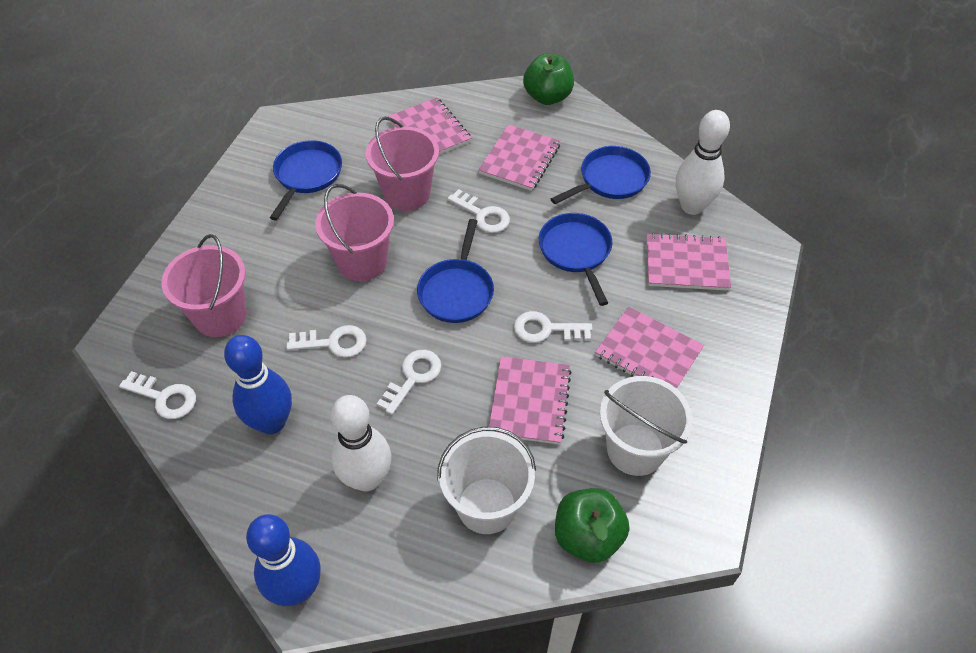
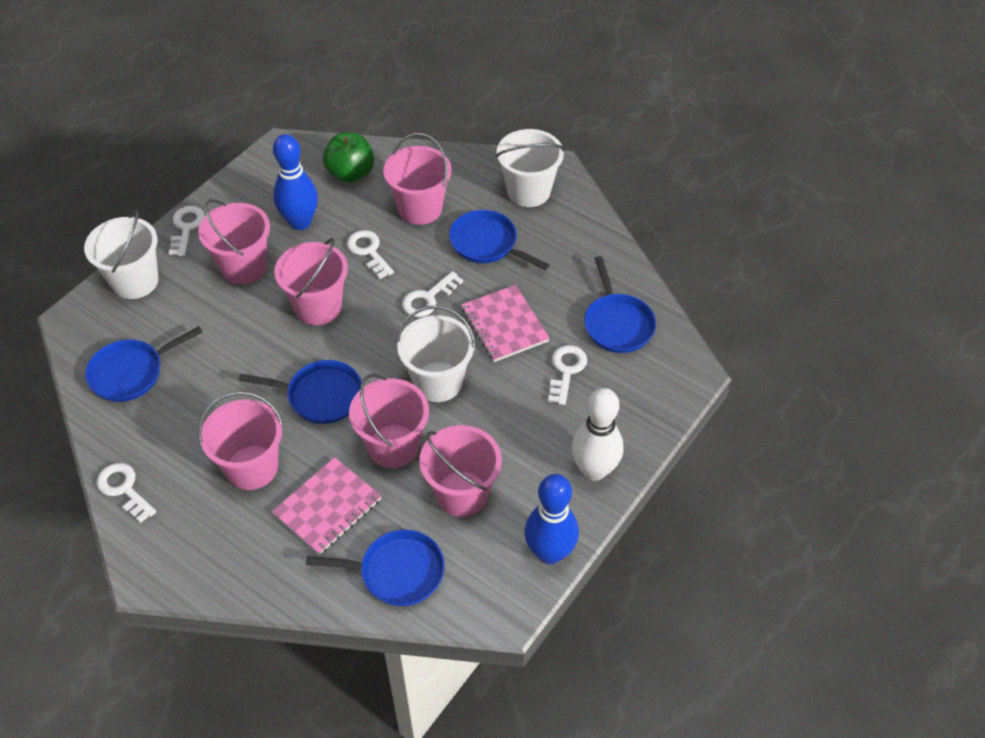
blue pan: [270,140,342,221] [417,219,494,323] [539,213,613,306] [551,146,651,204] = 4 -> [85,326,202,402] [239,360,362,424] [306,530,445,606] [449,210,549,270] [584,256,656,353] = 5
green apple: [523,53,574,105] [555,488,630,563] = 2 -> [323,132,374,183] = 1
pink bucket: [161,234,247,337] [315,184,394,281] [366,116,439,211] = 3 -> [198,199,270,284] [198,391,283,490] [274,238,348,325] [349,374,429,468] [383,133,452,225] [419,425,502,517] = 6
pink notebook: [388,97,471,155] [478,124,561,191] [489,356,572,445] [595,306,704,389] [646,233,731,291] = 5 -> [272,457,382,555] [461,285,550,362] = 2
white bowling pin: [331,395,391,491] [676,110,730,215] = 2 -> [572,388,623,481] = 1
white bucket: [437,427,536,534] [600,376,693,476] = 2 -> [84,209,159,299] [396,305,475,402] [496,129,565,207] = 3

